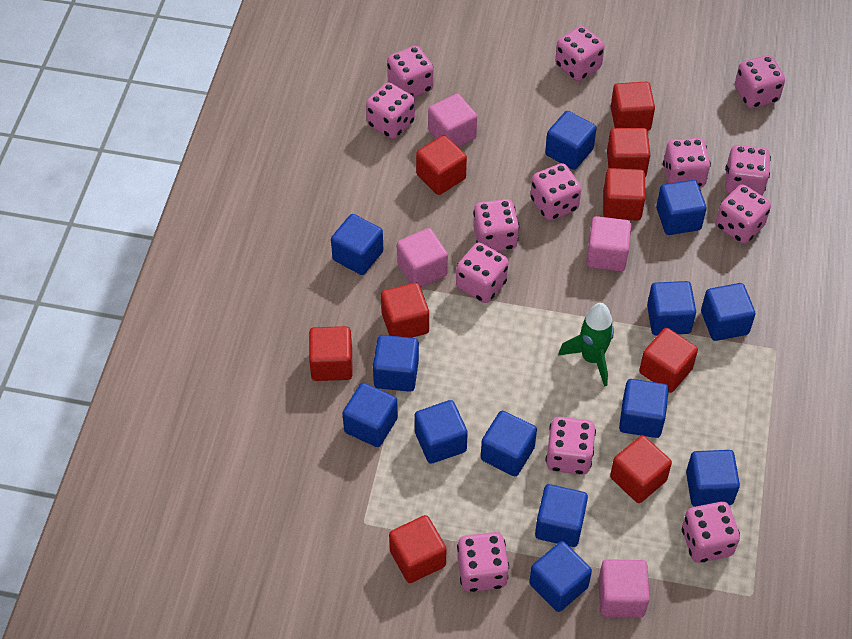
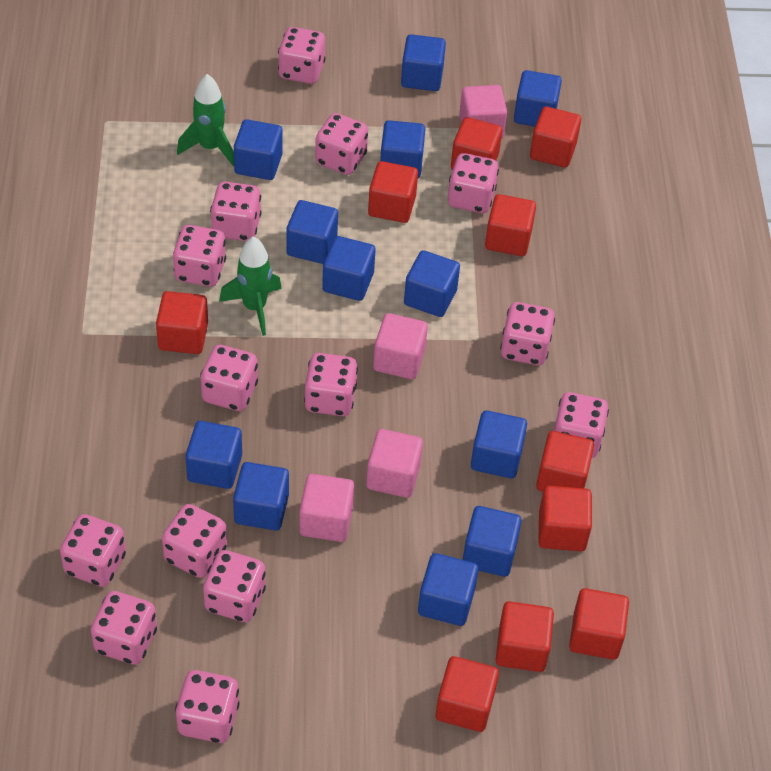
blue cube: [331,214,383,275] [342,383,398,447] [373,335,419,392] [415,400,468,464] [481,411,537,476] [529,541,592,612] [535,484,588,547] [545,111,597,170] [619,379,669,438] [647,281,696,335] [656,180,707,235] [686,450,740,507] [701,283,755,341] = 13 -> [185,421,242,489] [233,462,289,531] [234,119,283,180] [286,200,338,264] [322,236,376,301] [380,120,425,178] [401,34,446,91] [404,250,460,317] [418,553,479,626] [463,506,522,577] [471,410,527,478] [514,70,562,127] = 12
green rocket: [558,303,614,387] = 1 -> [177,74,234,166] [219,236,282,336] = 2
pink dice: [366,82,415,139] [387,46,434,97] [456,243,509,303] [457,532,509,592] [473,199,519,251] [530,163,581,221] [546,417,596,475] [555,26,605,81] [663,138,711,188] [682,502,740,563] [716,184,771,244] [725,145,771,195] [735,55,785,108] = 13 -> [60,514,126,587] [91,591,157,665] [162,504,227,578] [173,225,226,287] [175,670,240,743] [200,345,258,411] [203,550,266,622] [210,182,261,241] [278,27,326,84] [304,353,358,416] [315,113,368,175] [448,153,499,213] [500,302,555,365] [554,392,609,458] = 14
red cube: [309,326,353,381] [381,283,429,338] [389,515,447,583] [416,135,467,195] [603,168,646,221] [607,128,650,177] [610,435,672,503] [611,82,655,131] [639,328,698,393] = 9 -> [156,291,208,354] [368,161,418,223] [436,656,499,732] [451,117,502,170] [485,194,536,256] [496,601,554,672] [530,106,581,168] [536,431,594,492] [538,486,592,551] [569,588,629,660] = 10

